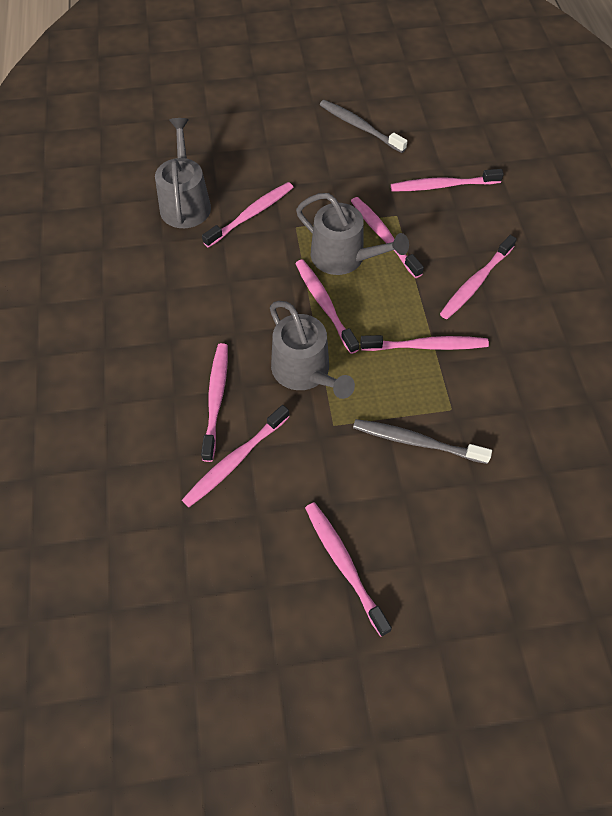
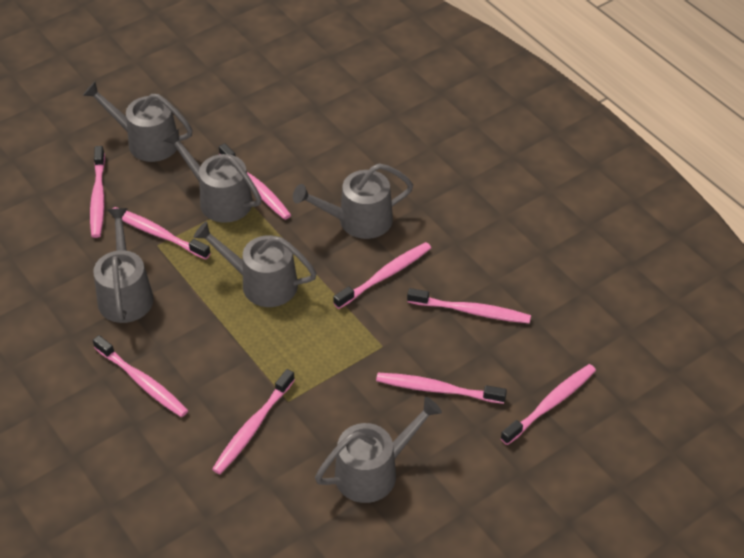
grey toothbrush: [320,100,407,153] [353,419,492,464] = 2 -> none = 0
grey watering can: [155,118,211,228] [270,301,355,399] [296,193,409,275] = 3 -> [83,81,193,162] [93,208,154,323] [164,129,262,223] [193,222,317,307] [293,163,413,239] [315,397,442,503] = 6

